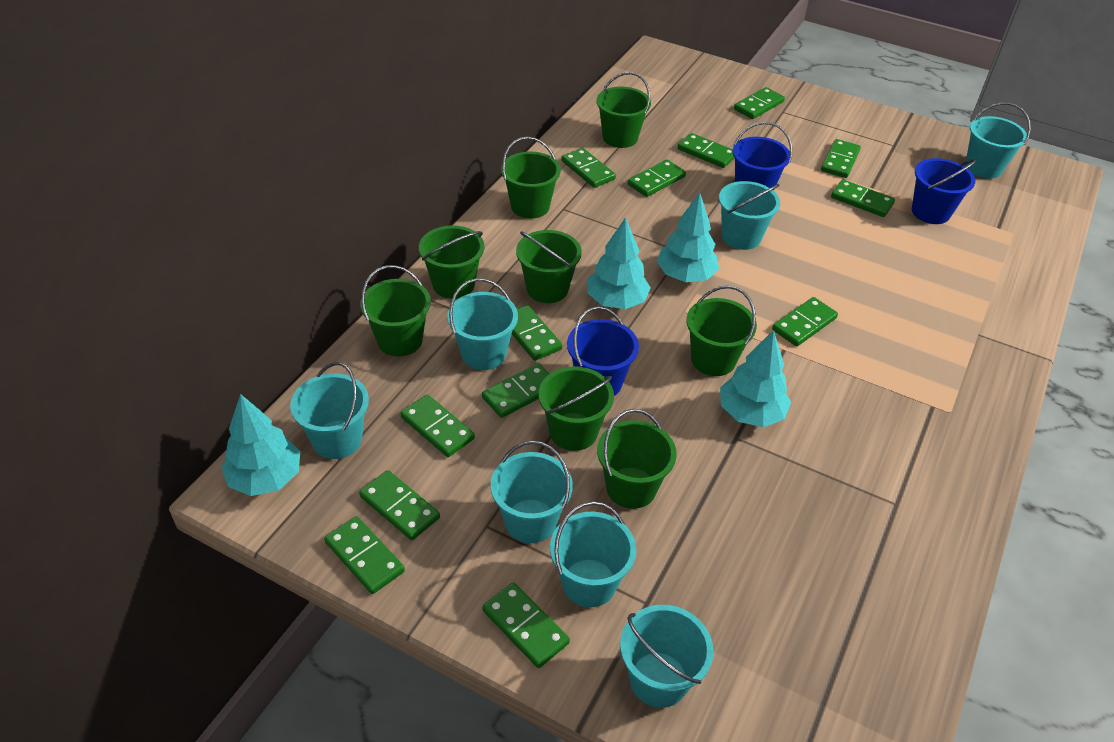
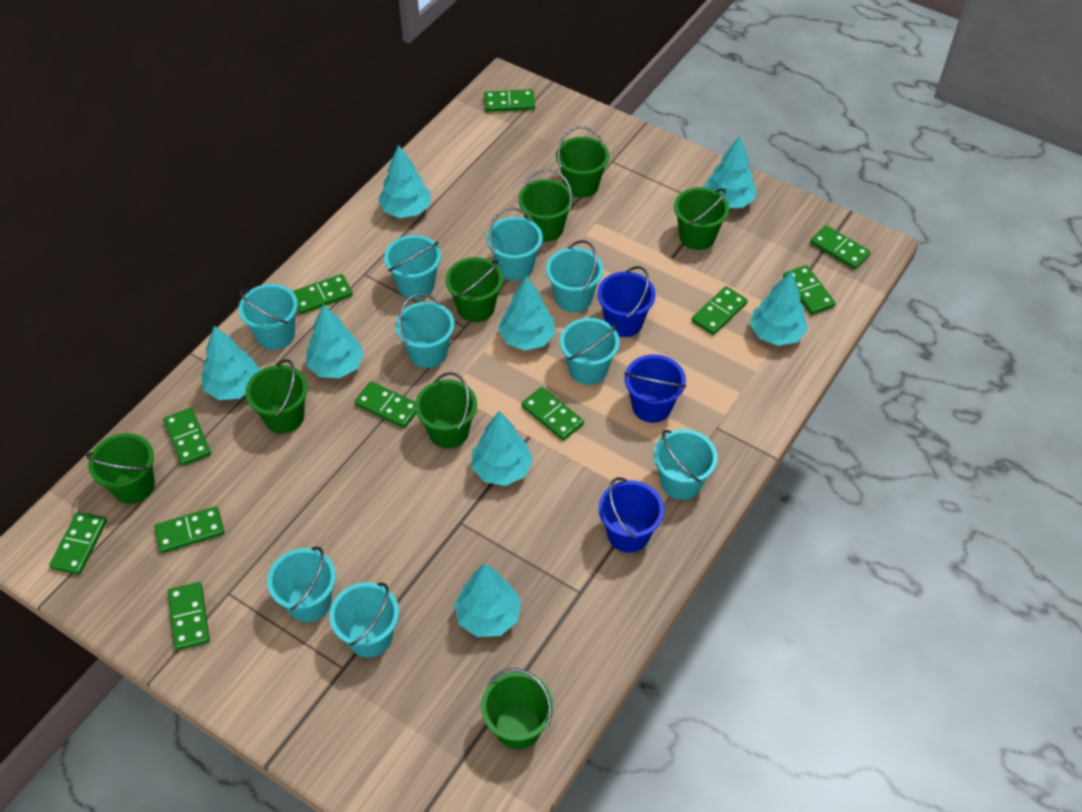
green domino: [324,516,405,594] [359,470,440,540] [400,395,475,457] [482,363,549,418] [482,582,570,668] [512,305,562,361] [561,148,616,188] [628,160,686,197] [677,133,734,168] [734,87,785,119] [772,297,838,346] [821,139,861,178] [831,180,895,217] = 13 -> [49,512,107,575] [154,506,224,553] [163,408,211,466] [168,582,210,650] [292,274,353,314] [355,382,416,428] [484,89,535,112] [521,387,584,441] [692,286,748,335] [783,265,836,315] [810,225,871,270] = 11
turquoise bucket: [290,362,369,459] [448,278,518,370] [490,441,573,543] [550,501,636,607] [620,605,714,708] [719,181,780,250] [965,102,1031,179] = 7 -> [239,284,298,350] [267,547,336,622] [329,582,399,657] [384,235,441,299] [395,294,455,368] [486,207,543,281] [546,240,603,312] [560,318,620,385] [654,429,718,500] = 9
turquoise tree: [221,394,300,496] [587,217,651,309] [657,193,719,282] [720,330,791,427] = 4 -> [201,326,260,400] [306,304,364,378] [378,145,431,218] [454,563,521,637] [471,411,533,486] [498,276,556,350] [704,136,756,208] [750,272,808,346] = 8

